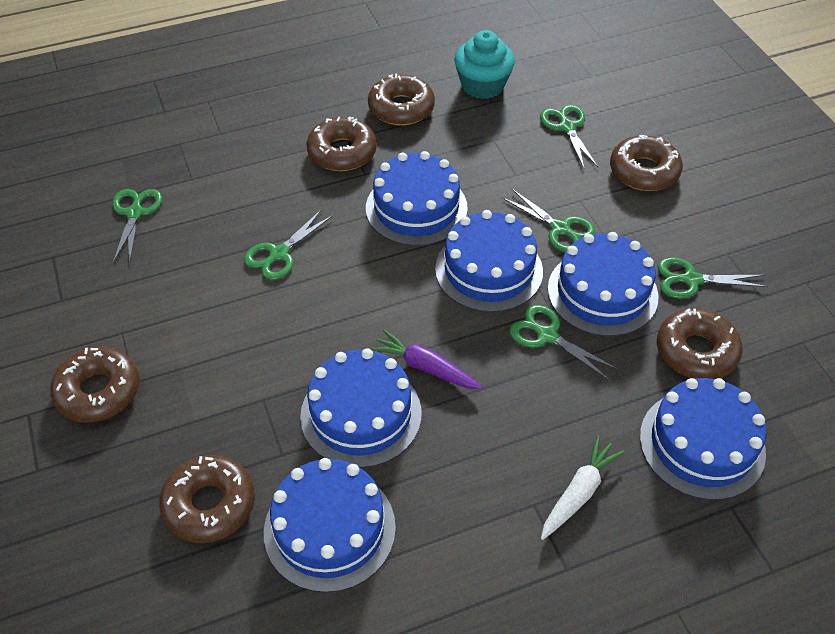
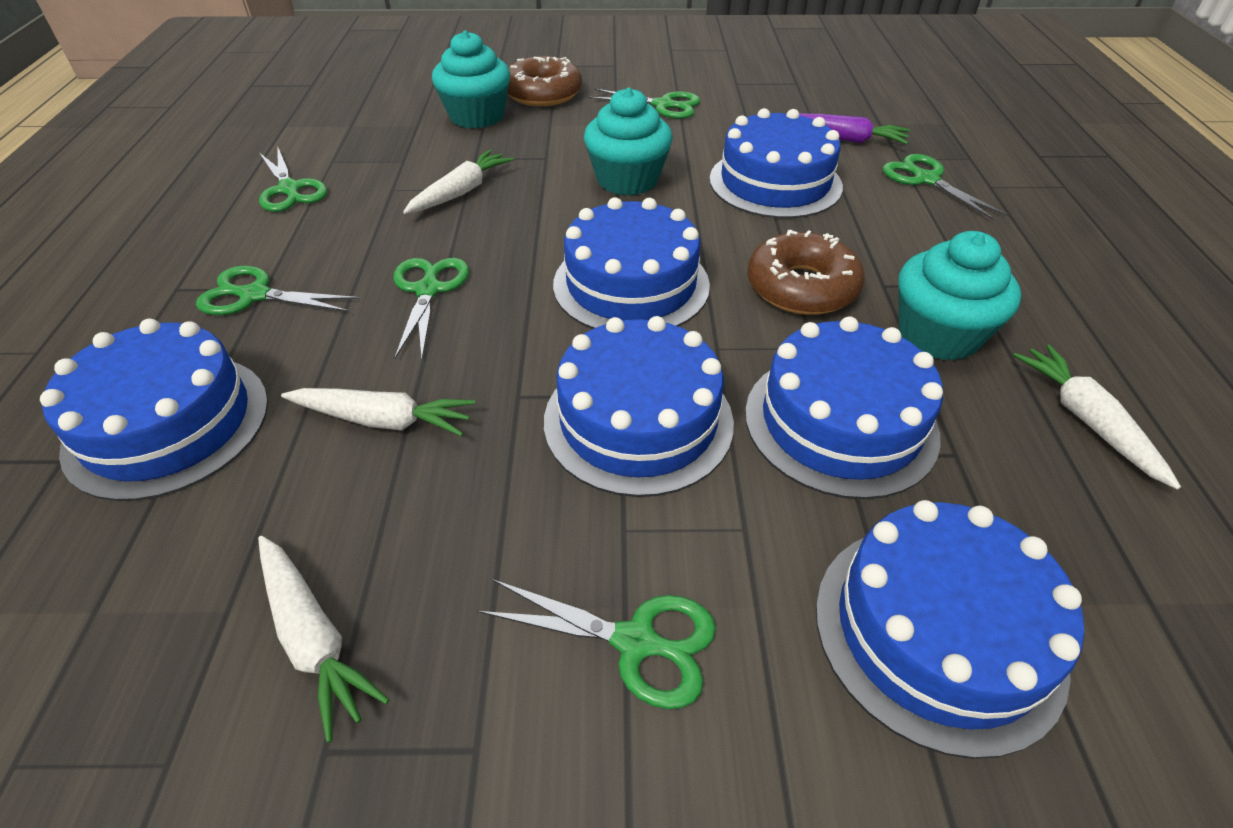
brown donut: [50,347,139,423] [159,455,255,543] [306,117,377,171] [368,74,435,126] [610,135,683,191] [657,308,743,379] = 6 -> [507,56,582,106] [747,230,865,315] = 2
turquoise cupcake: [454,30,515,99] = 1 -> [432,30,510,129] [584,88,672,196] [898,231,1021,361] = 3
white carrot: [541,436,624,540] = 1 -> [258,536,390,743] [281,388,475,436] [403,150,514,214] [1013,344,1181,490] = 4

